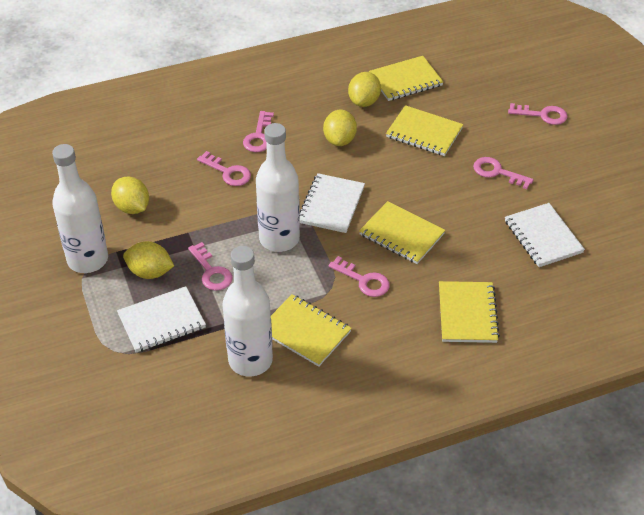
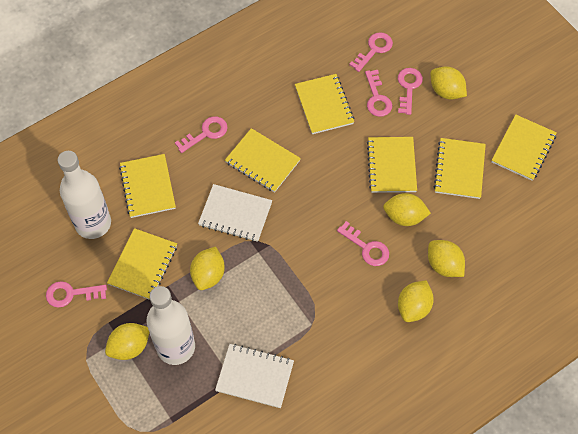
white bottle: [52,144,108,273] [222,246,273,376] [256,123,300,252] = 3 -> [58,151,111,239] [147,286,195,365] = 2
white notebook: [117,286,206,353] [300,173,365,233] [505,203,585,267] = 3 -> [198,184,272,242] [215,344,294,408] = 2
yellow lemon: [111,176,149,214] [123,241,174,279] [323,110,357,146] [348,72,381,107] = 4 -> [105,323,150,360] [190,246,225,290] [383,193,431,226] [398,280,434,322] [428,240,465,277] [430,66,467,100] = 6
yellow notebook: [271,294,352,367] [359,201,445,264] [369,56,443,101] [386,105,464,156] [439,281,500,343] = 5 -> [107,228,177,300] [119,154,176,218] [225,128,301,193] [295,74,354,134] [367,137,417,193] [433,138,486,199] [492,114,557,181] = 7

